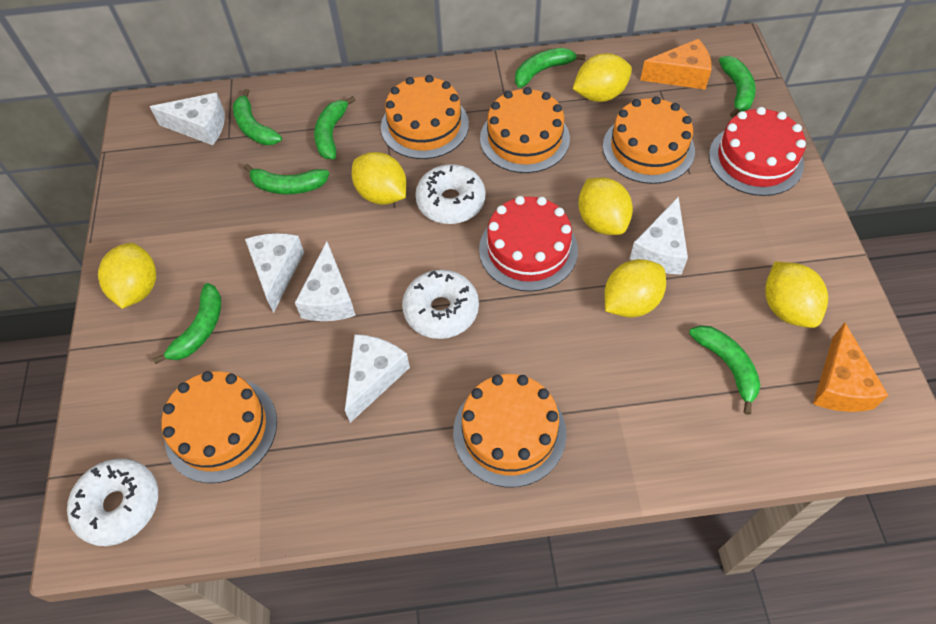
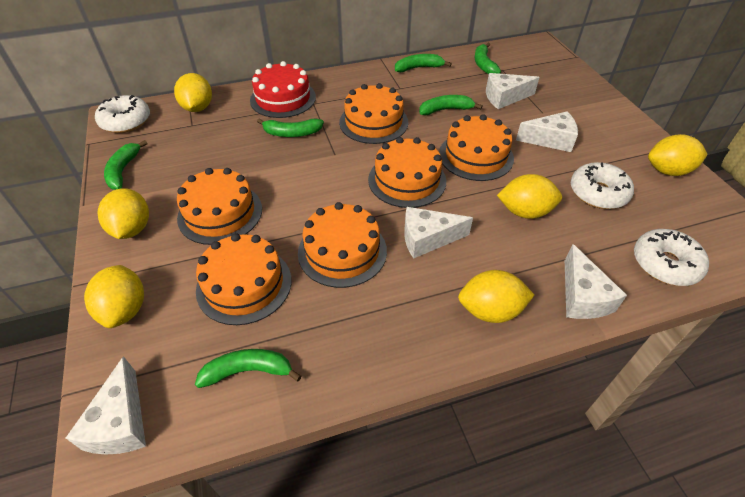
green banana: [153,283,221,364] [233,89,282,145] [244,164,329,194] [314,96,356,159] [515,48,586,88] [689,325,760,415] [719,56,756,118] = 7 -> [104,140,148,190] [195,349,301,388] [257,118,324,137] [395,54,452,72] [419,95,482,115] [475,43,501,74] = 6
orange cake: [161,371,277,483] [381,75,469,159] [453,374,567,487] [480,87,570,173] [603,96,695,184] = 5 -> [177,168,262,245] [196,233,291,325] [298,202,387,288] [339,83,408,144] [368,137,446,208] [439,114,514,181] = 6
orange cheese: [640,39,712,90] [813,322,889,412] = 2 -> none = 0
red cake: [479,196,578,292] [709,107,806,196] = 2 -> [250,61,316,118] = 1

